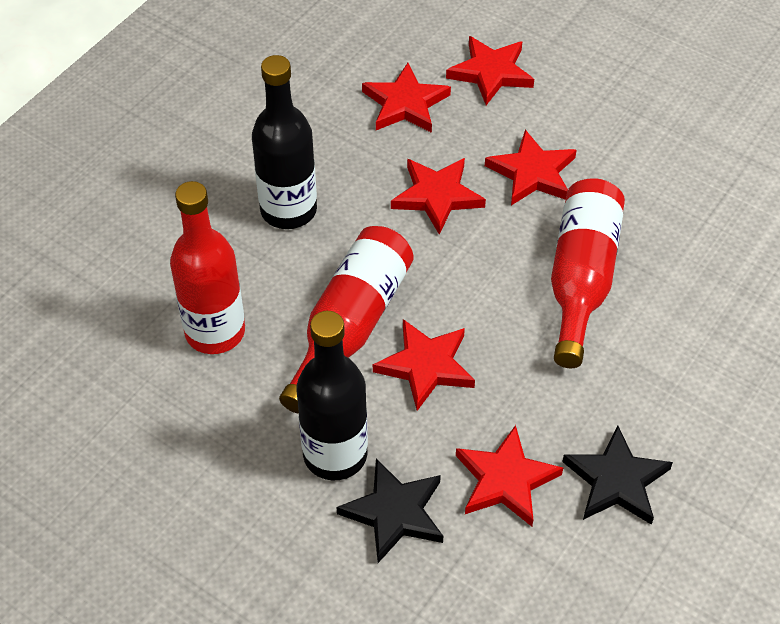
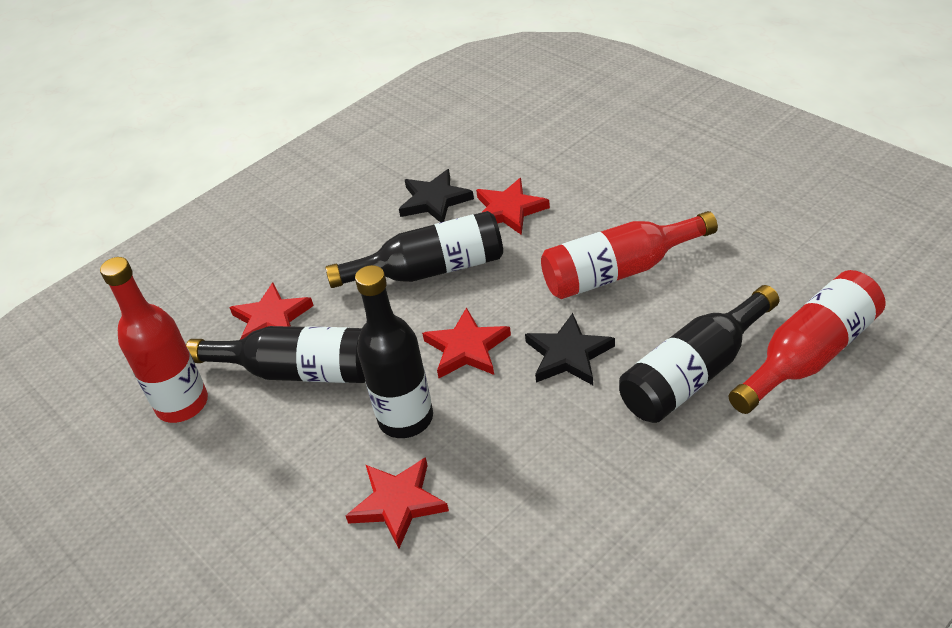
black bottle: [252,55,317,229] [297,311,368,480] = 2 -> [186,326,365,383] [326,211,503,288] [355,265,433,438] [619,285,779,423] = 4
red star: [362,63,451,133] [373,319,475,411] [391,158,486,235] [446,36,534,105] [456,425,563,526] [485,130,577,205] = 6 -> [229,282,314,340] [346,457,449,548] [422,307,511,378] [476,178,550,235] = 4

